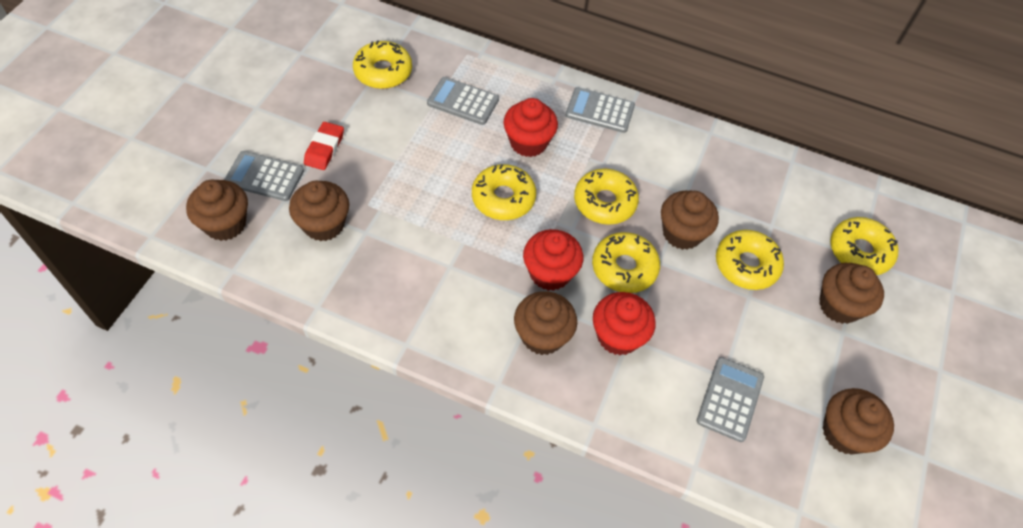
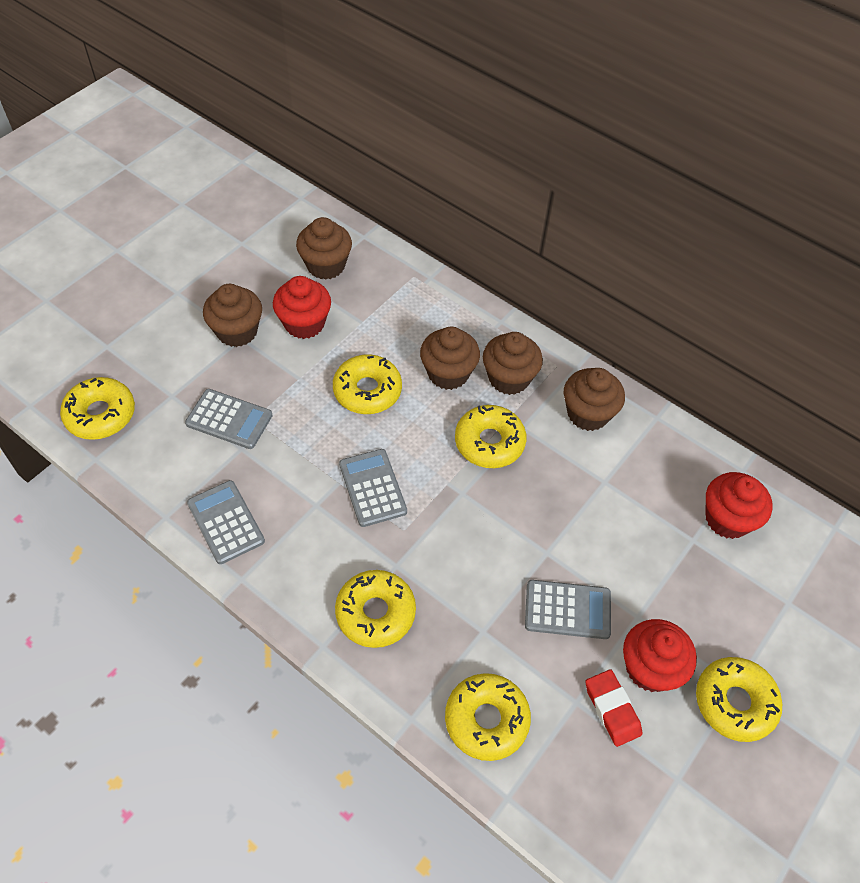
brown cupcake: [186,180,248,241] [289,181,349,241] [514,291,577,355] [661,191,719,250] [819,263,884,324] [823,388,894,455] = 6 -> [203,284,262,347] [296,217,352,280] [420,327,480,390] [483,332,543,395] [564,368,625,431] = 5

